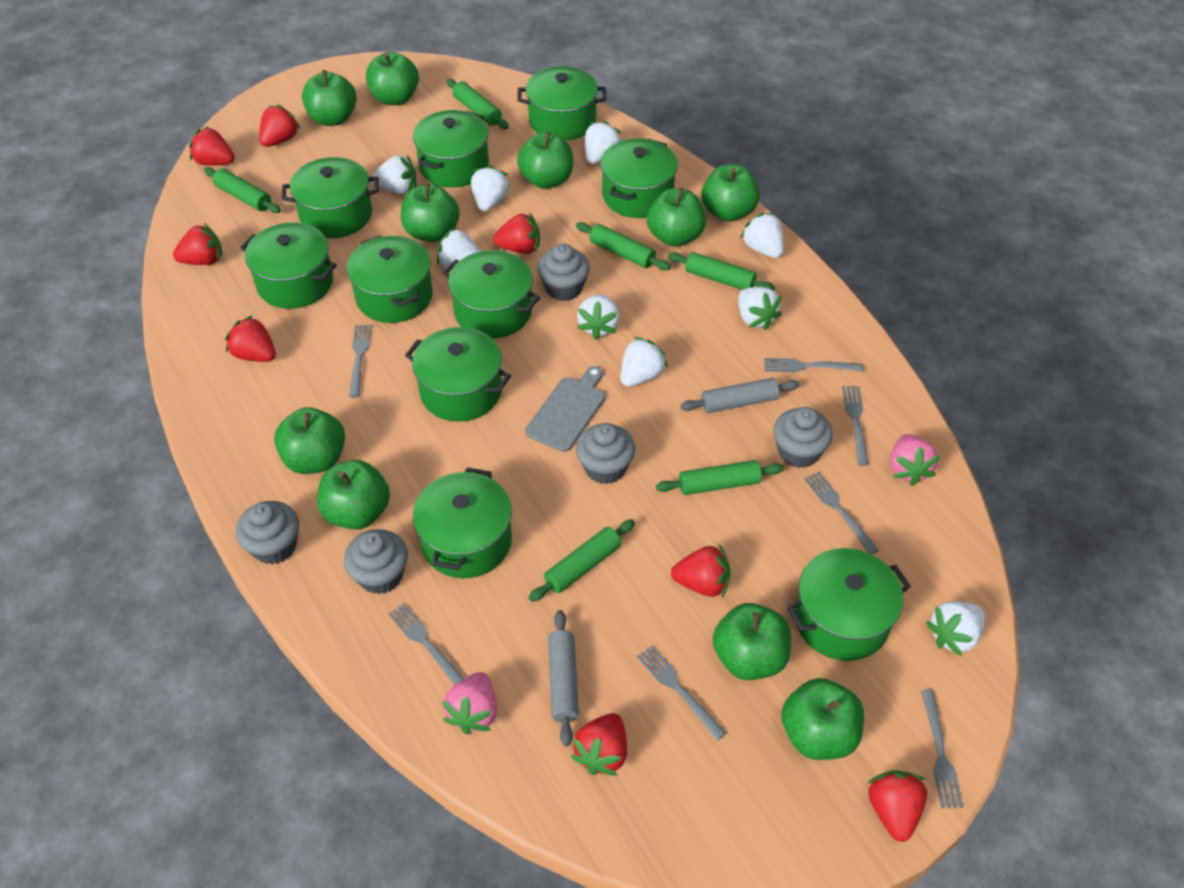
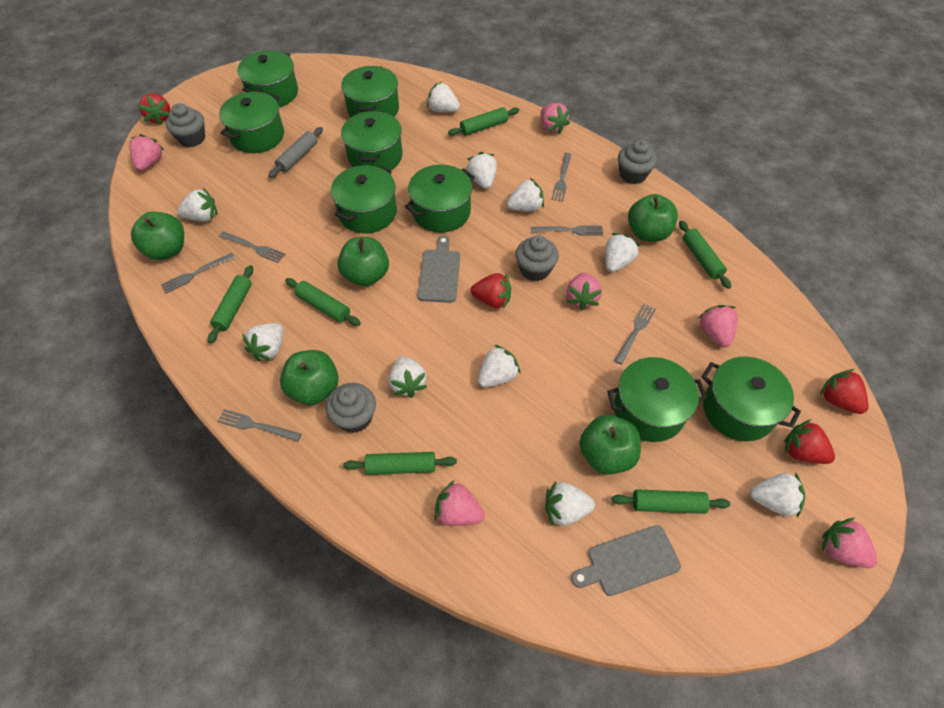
green apple: [274,407,345,474] [302,70,357,126] [317,460,390,530] [366,52,419,105] [401,183,460,242] [517,132,573,189] [647,188,706,247] [701,164,760,222] [713,603,791,680] [781,678,864,760] = 10 -> [131,212,184,260] [280,350,339,405] [337,237,389,286] [579,415,641,475] [628,194,678,242] = 5
green pot: [240,222,337,309] [282,157,379,238] [347,235,433,323] [405,327,511,421] [413,110,489,188] [413,467,512,578] [443,250,540,339] [517,66,606,140] [601,138,678,218] [787,548,911,661] = 10 -> [219,92,284,153] [237,50,298,107] [331,165,397,233] [341,66,399,117] [341,111,403,170] [405,165,475,233] [607,357,707,442] [702,356,801,441] = 8
grey cupcake: [236,501,299,564] [344,529,408,594] [537,243,590,301] [576,423,635,484] [773,407,833,468] = 5 -> [166,103,205,147] [326,383,376,433] [515,235,559,281] [618,140,657,184] = 4
grey cutting board: [525,366,605,452] = 1 -> [417,236,460,303] [571,525,681,596] = 2
grey fork: [349,325,371,398] [388,603,465,685] [637,645,727,741] [764,358,863,372] [804,472,879,554] [842,386,869,466] [921,690,963,808] = 7 -> [161,253,235,293] [217,409,302,442] [219,231,285,263] [531,225,603,235] [551,153,571,202] [614,303,656,365] = 6
grey rolling pin: [548,610,579,746] [680,378,800,413] = 2 -> [268,127,323,178] = 1
pink strawberry: [442,672,497,734] [890,434,940,486] = 2 -> [129,134,164,171] [434,480,485,526] [540,103,570,134] [567,273,602,311] [698,305,738,347] [822,518,877,568] = 6
red strawberry: [173,223,223,265] [189,126,235,166] [225,315,276,362] [259,105,301,147] [493,212,540,254] [571,713,627,776] [671,544,731,598] [868,770,927,842] = 8 -> [138,93,170,125] [471,272,511,309] [785,419,835,464] [820,369,868,414] = 4
white strawberry: [372,155,416,194] [437,227,480,268] [471,165,510,212] [577,294,620,340] [585,121,621,164] [620,337,668,387] [738,287,782,330] [740,213,784,258] [926,601,985,657] = 9 -> [177,188,217,222] [242,323,284,361] [389,356,427,398] [427,82,460,113] [466,152,497,189] [478,345,521,387] [507,178,544,212] [545,481,595,526] [605,233,640,272] [750,472,805,517] = 10

